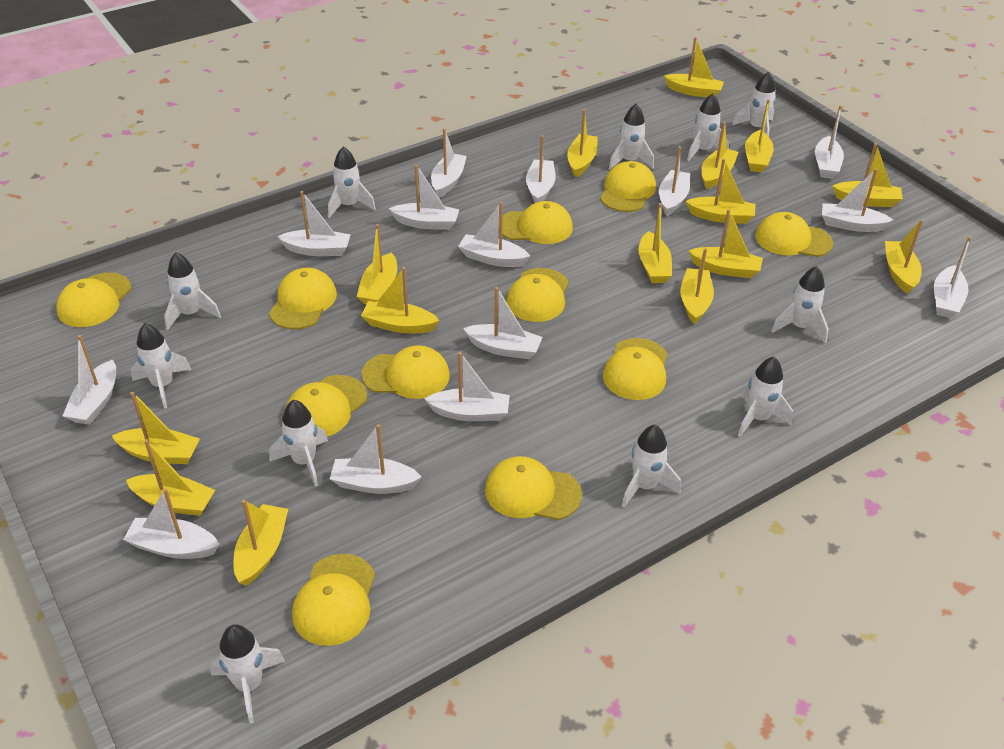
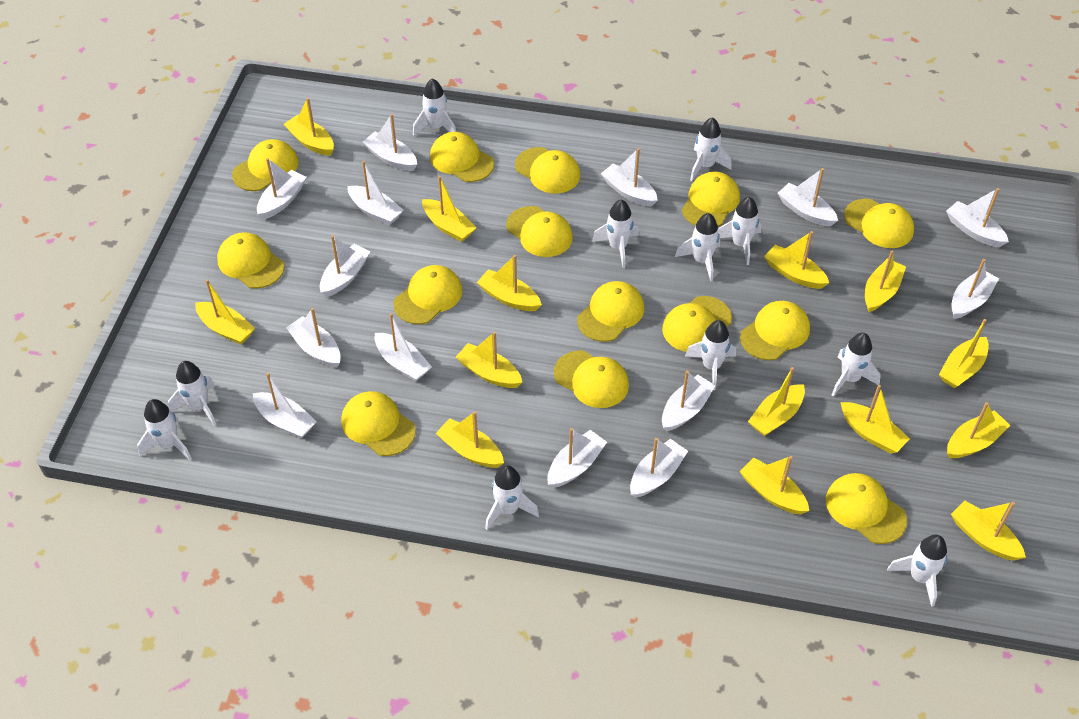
yellow boat: [112,392,200,464] [126,439,215,516] [233,500,288,586] [357,224,397,304] [361,267,440,333] [567,109,598,177] [638,203,672,283] [664,37,724,97] [680,248,714,324] [686,158,756,224] [688,209,763,278] [701,122,739,189] [745,99,774,172] [833,143,903,207] [885,220,923,294] = 15 -> [195,279,255,345] [284,98,334,156] [422,176,477,242] [436,411,504,468] [456,332,523,388] [477,255,542,311] [739,456,809,514] [748,367,805,436] [764,231,829,289] [840,385,910,454] [865,251,906,312] [939,319,989,388] [947,402,1011,458] [951,500,1026,561] = 14
yellow cap: [57,273,131,327] [269,268,337,330] [285,375,367,437] [292,554,375,646] [362,345,450,399] [485,456,582,520] [502,201,573,244] [506,268,569,322] [600,161,656,212] [603,338,668,400] [755,212,833,257] = 11 -> [217,232,285,289] [232,139,299,191] [341,391,416,456] [393,265,462,324] [430,132,494,182] [506,206,573,257] [515,147,580,194] [554,351,629,408] [577,281,644,342] [662,296,732,352] [682,171,740,226] [740,301,810,360] [826,473,907,544] [844,199,914,248] = 14

